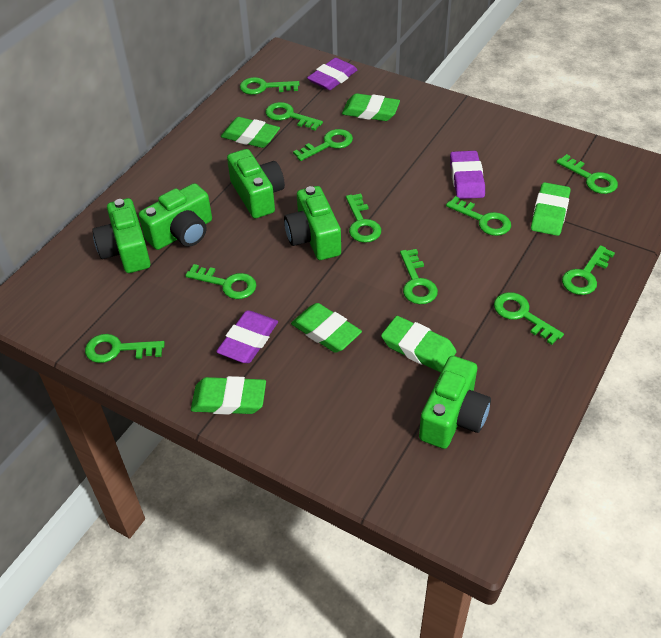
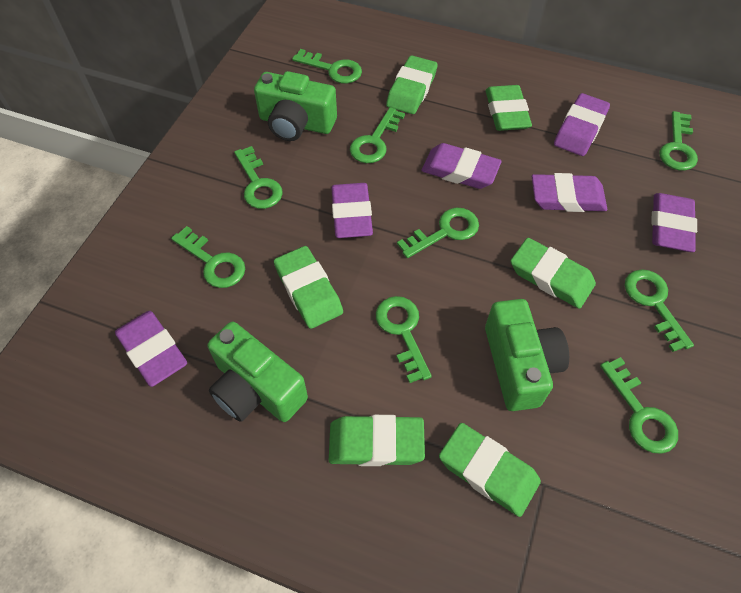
green camera: [92,198,150,273] [139,183,212,250] [227,149,285,218] [284,186,341,260] [419,356,491,449] = 5 -> [207,322,308,422] [254,71,337,141] [485,299,569,411] = 3
green key: [85,334,165,363] [185,264,256,299] [240,77,299,95] [266,102,323,130] [293,129,353,161] [346,194,381,243] [400,249,438,304] [446,196,511,236] [494,292,564,345] [556,154,618,194] [562,245,615,295] = 11 -> [171,226,245,288] [234,146,283,209] [292,49,362,84] [350,107,405,163] [376,296,432,383] [397,208,479,258] [600,357,678,454] [625,269,694,352] [660,111,698,171] = 9
purple eraser: [216,310,278,363] [307,58,357,90] [450,151,485,199] = 3 -> [115,311,187,387] [331,183,373,238] [421,143,502,189] [532,173,607,212] [554,93,610,156] [651,193,697,252] = 6

